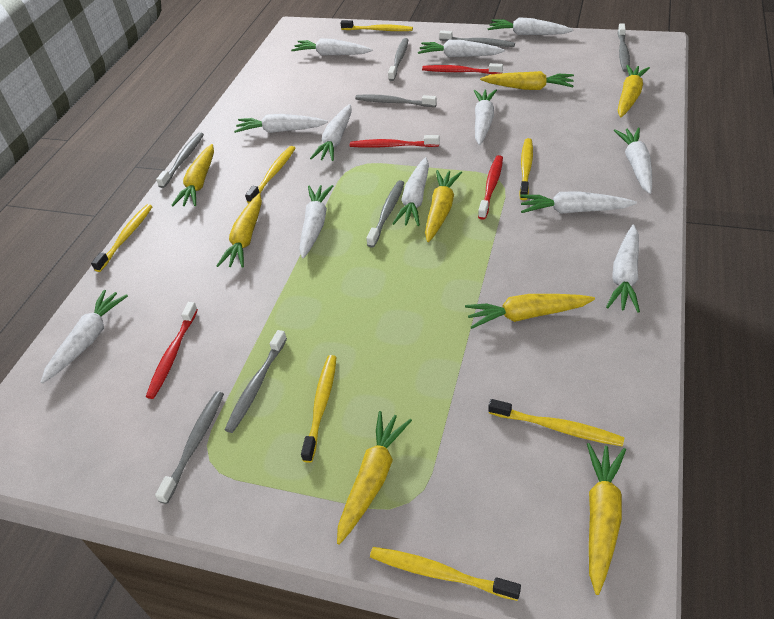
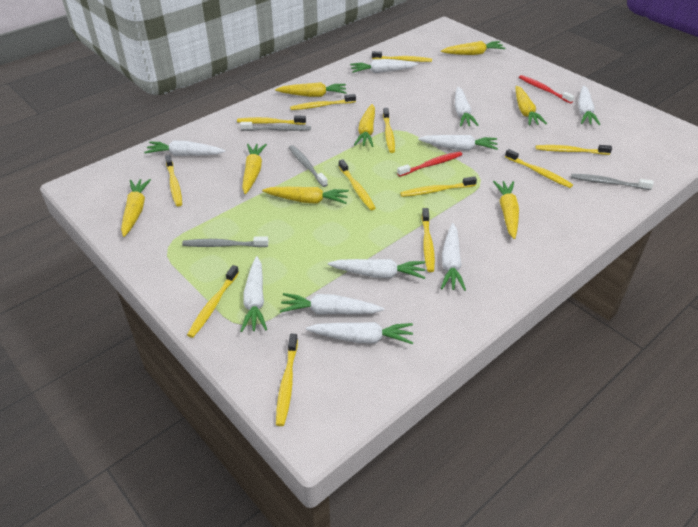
grey toothbrush: [155,391,224,504] [156,132,204,188] [225,330,287,433] [355,94,437,107] [366,180,404,248] [388,38,408,81] [439,30,515,47] [618,23,630,72] = 8 -> [182,236,269,247] [240,122,311,131] [289,145,328,187] [571,174,654,190] = 4
red toothbrush: [146,302,198,399] [350,135,440,148] [422,63,503,74] [478,155,503,220] = 4 -> [397,151,462,177] [519,75,574,103] = 2
white carrot: [41,290,128,383] [234,114,328,133] [291,38,372,55] [299,185,333,259] [310,104,352,161] [392,157,429,226] [418,40,505,57] [474,89,497,145] [487,17,573,35] [520,191,637,214] [606,225,640,313] [614,127,652,194] = 12 -> [144,140,226,156] [241,256,267,332] [280,293,384,314] [306,322,413,344] [328,259,425,279] [350,59,418,73] [418,135,498,150] [441,223,466,291] [455,87,479,127] [578,85,600,125] = 10
yellow toothbrush: [91,204,153,272] [245,146,295,203] [301,355,337,463] [340,20,413,31] [370,547,521,601] [488,399,625,446] [519,138,533,200] = 7 -> [165,155,182,207] [187,265,239,338] [237,115,306,125] [276,334,298,426] [290,94,356,110] [339,159,376,210] [372,51,432,62] [383,108,395,153] [400,176,477,197] [422,208,435,272] [505,149,573,188] [536,145,612,155] = 12

